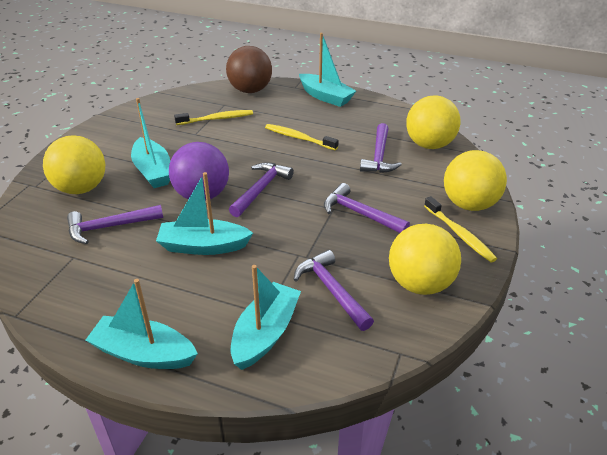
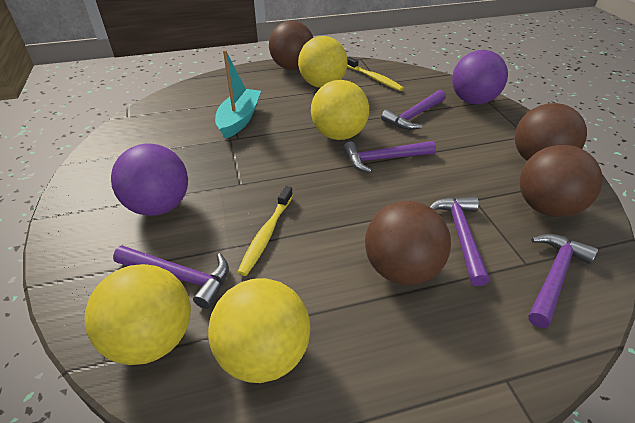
brown ball: [226,46,272,93] = 1 -> [269,21,313,70] [365,201,451,285] [515,103,587,161] [520,145,603,217] = 4
purple ball: [169,142,229,201] = 1 -> [111,144,188,216] [452,50,508,104] = 2
turquoise boat: [86,279,198,369] [131,98,170,188] [156,172,253,255] [231,265,301,370] [299,33,356,107] = 5 -> [215,50,261,139] = 1
yellow toothbrush: [174,110,253,125] [265,124,339,150] [424,196,497,263] = 3 -> [237,186,293,276] [347,57,404,91] = 2

